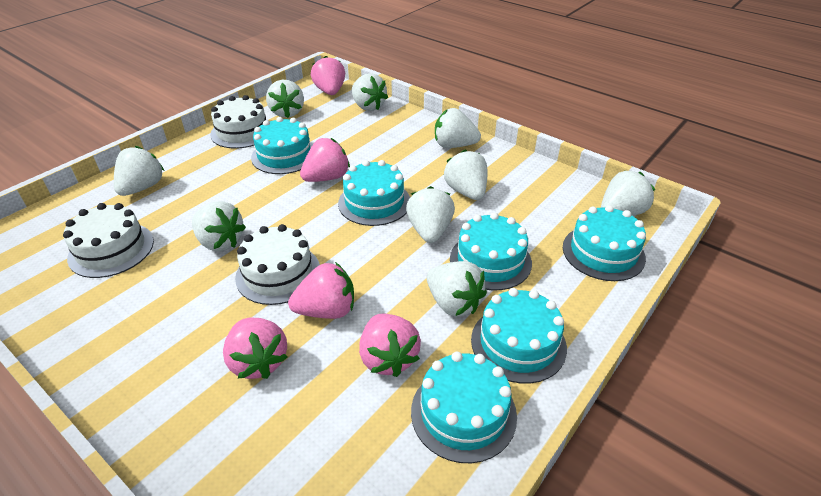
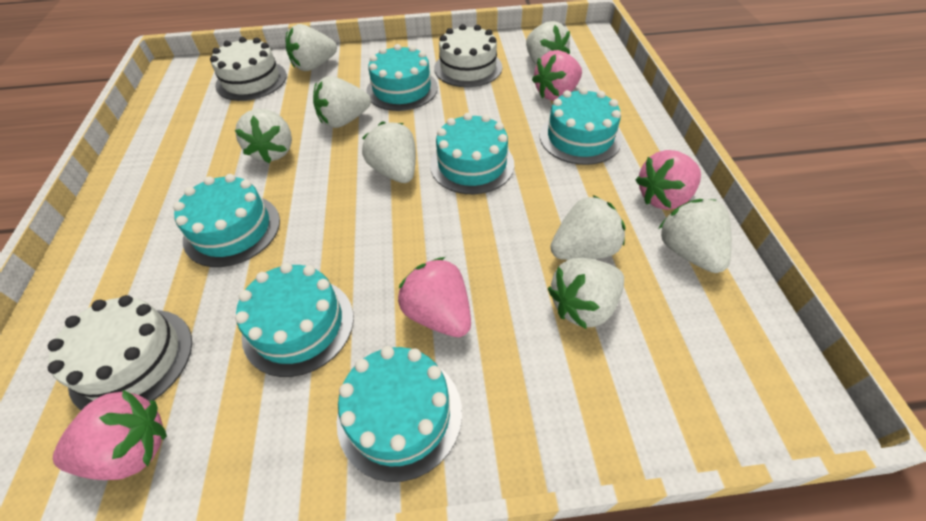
pink strawberry: [223,318,287,379] [288,262,354,319] [300,138,350,182] [311,56,345,95] [359,314,421,377] = 5 -> [53,390,167,480] [398,257,471,337] [532,50,582,101] [635,150,701,210] = 4
white strawberry: [114,146,164,196] [192,201,246,251] [266,80,304,118] [352,73,388,111] [406,186,455,243] [427,261,487,317] [435,108,481,148] [444,149,487,200] [601,170,655,216] = 9 -> [235,109,292,163] [286,24,337,71] [313,76,371,128] [362,121,416,183] [526,21,570,65] [548,258,624,329] [550,195,625,260] [658,199,732,273] = 8

